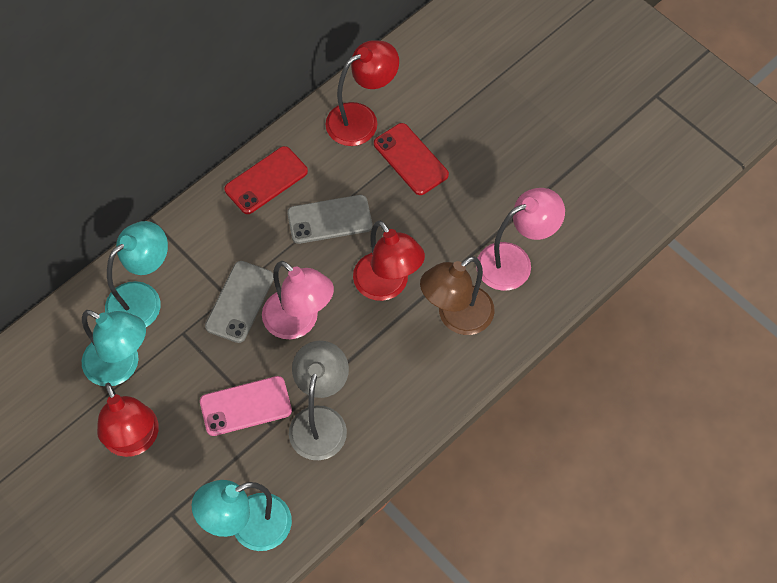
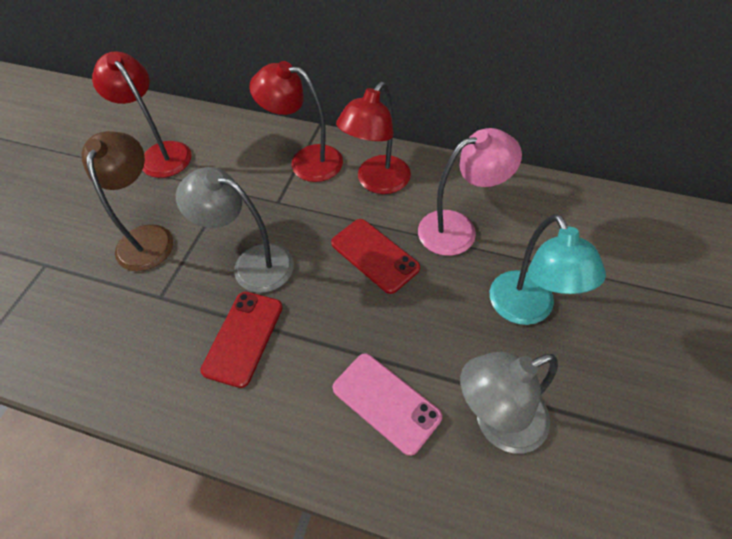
grey lamp: [289,341,349,460] = 1 -> [176,167,294,293] [460,352,558,454] = 2
grey phone: [205,261,274,343] [287,195,372,244] = 2 -> none = 0
pink lamp: [262,261,334,339] [476,188,565,291] = 2 -> [418,128,522,256] = 1
turquoise lamp: [82,310,146,386] [105,221,168,327] [192,480,292,551] = 3 -> [490,214,606,325] = 1

